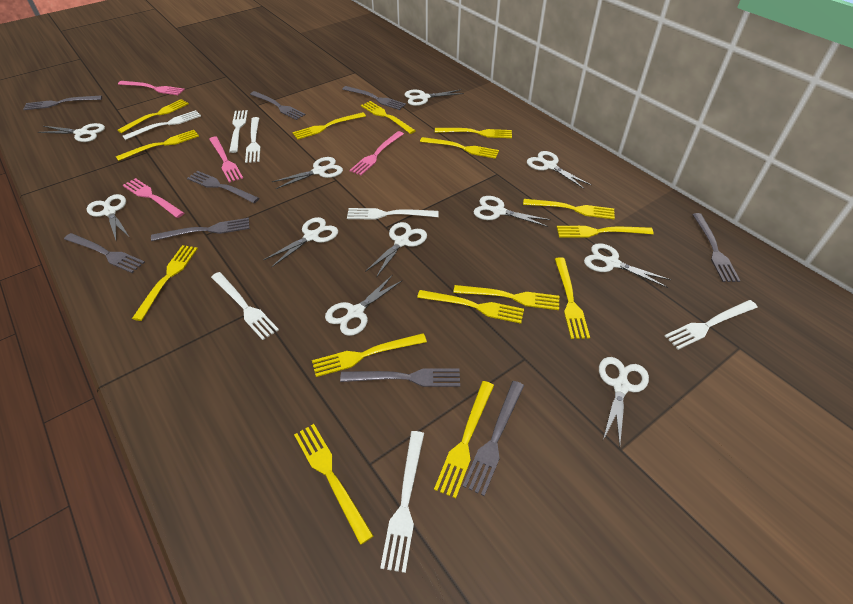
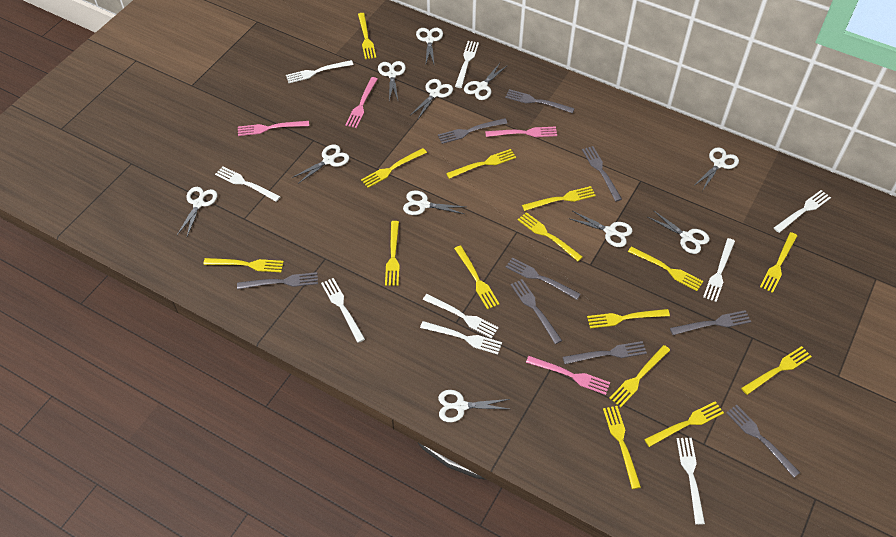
white fork: [123,110,201,140] [211,272,279,340] [229,110,248,153] [245,117,261,163] [347,208,439,220] [380,431,424,573] [665,300,758,350] = 7 -> [215,166,281,202] [286,60,353,83] [321,278,365,343] [420,321,502,355] [423,294,499,338] [455,41,479,88] [676,438,705,525] [703,238,735,302] [774,190,831,233] = 9

